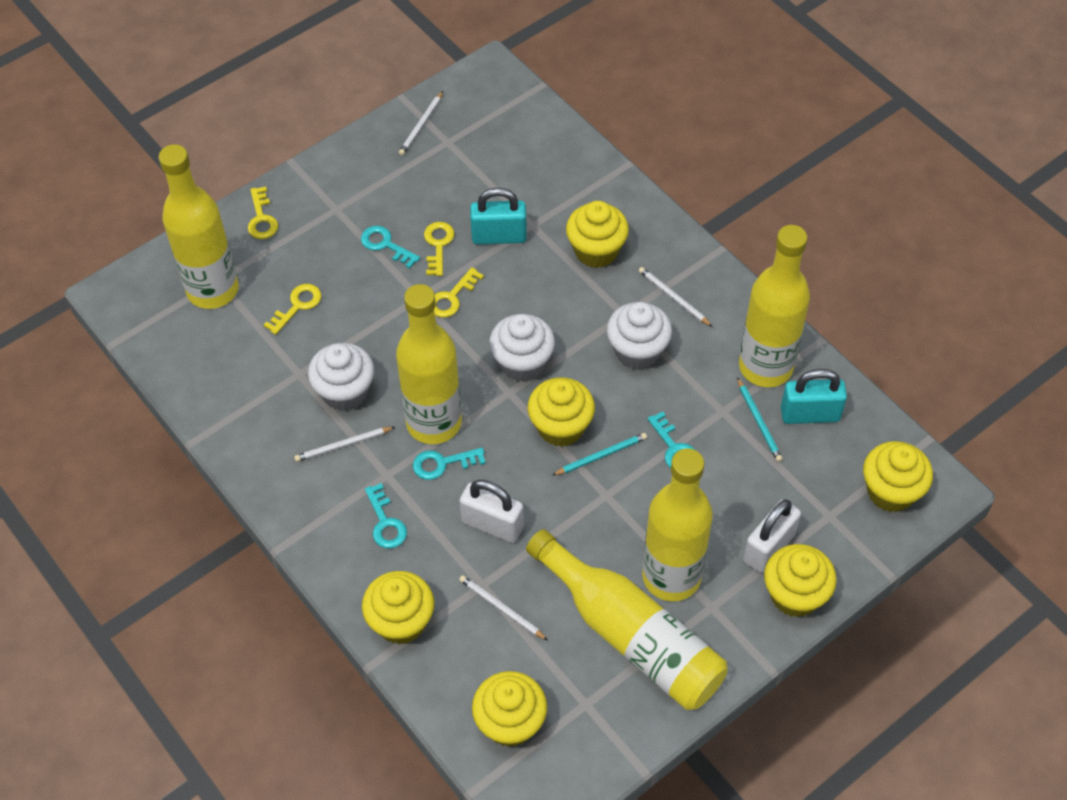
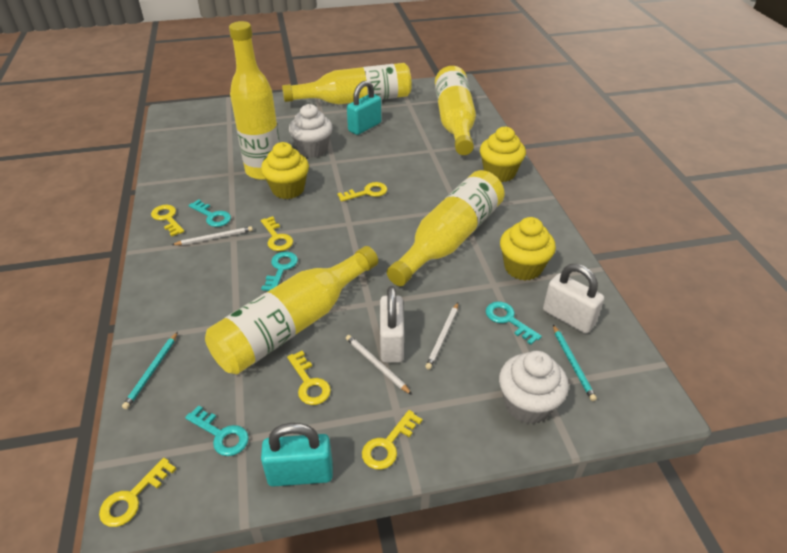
white cupcake: [308,343,374,411] [489,314,555,382] [607,302,672,370] = 3 -> [289,104,333,158] [499,351,569,424] = 2
white pencil: [294,427,395,462] [399,91,443,155] [459,575,547,640] [639,267,712,327] = 4 -> [172,226,253,245] [346,335,412,395] [425,303,458,370] = 3
yellow cupcake: [362,571,434,644] [472,671,547,747] [528,377,595,447] [566,201,629,268] [764,544,837,617] [863,441,933,512] = 6 -> [261,142,309,199] [480,127,526,182] [500,217,556,280] = 3
yellow key: [248,187,278,239] [264,284,321,335] [424,222,454,276] [434,267,484,318] = 4 -> [99,458,176,527] [151,205,184,236] [261,216,293,251] [287,351,331,405] [337,182,387,202] [362,410,423,470] = 6

